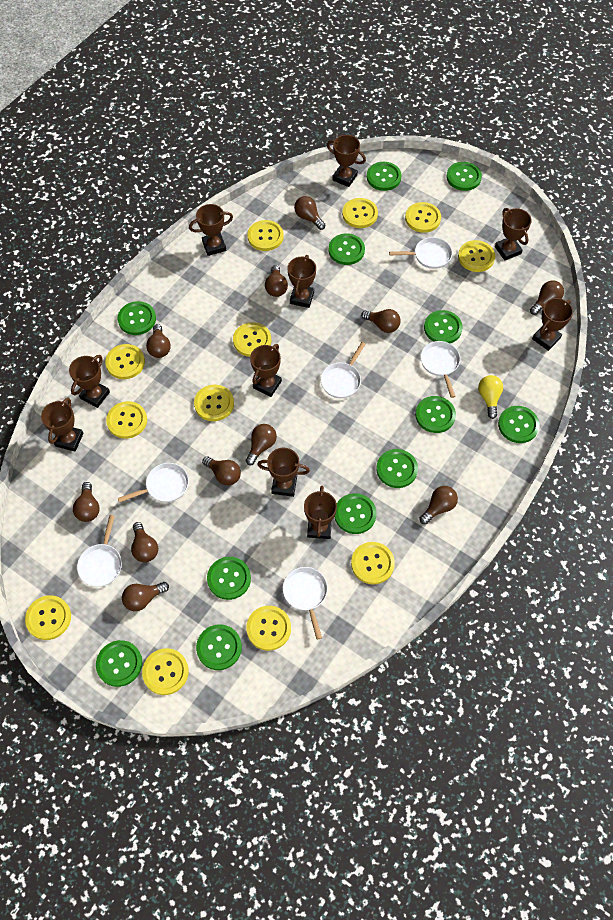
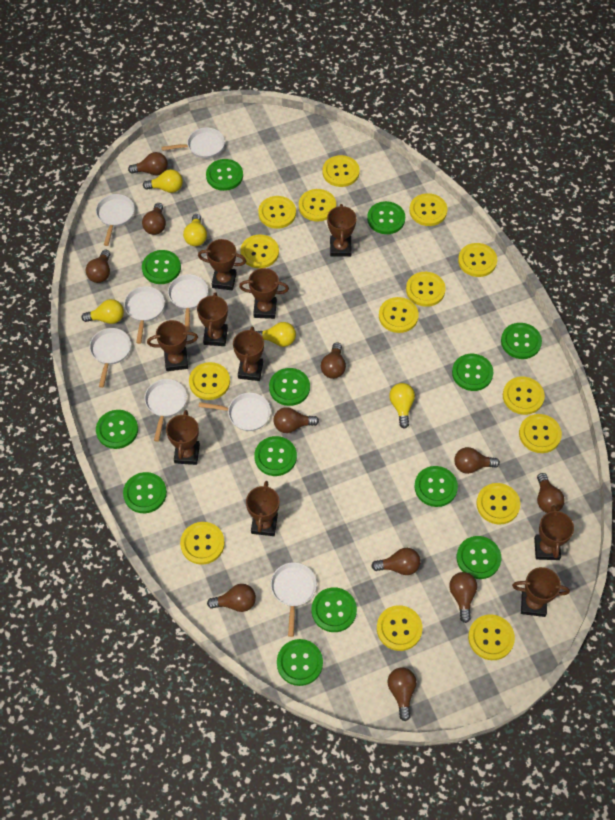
green button: [96,640,142,687] [118,301,156,335] [196,624,242,670] [207,557,251,600] [329,233,365,265] [335,493,377,534] [367,162,402,191] [376,449,418,488] [415,396,456,433] [424,310,463,343] [446,162,482,191] [498,406,540,443] = 12 -> [96,410,138,449] [123,472,167,513] [142,250,181,284] [206,159,243,191] [254,436,297,476] [269,368,310,406] [277,639,323,686] [312,587,357,632] [367,201,405,234] [414,466,458,507] [452,354,493,391] [457,536,501,579] [501,323,542,359] = 13
white pan: [77,515,122,587] [118,463,189,503] [283,567,328,640] [321,342,365,398] [389,237,452,269] [420,341,460,398] = 6 -> [89,328,131,388] [96,194,135,246] [124,286,165,344] [144,379,187,442] [161,127,225,158] [168,274,208,331] [199,393,271,431] [271,562,317,637] = 8
yellow button: [25,595,71,640] [105,344,145,379] [106,401,147,439] [142,648,189,695] [194,385,234,421] [233,322,271,357] [246,606,291,651] [247,220,284,251] [342,198,378,228] [351,542,395,585] [405,202,441,233] [458,240,495,272] = 12 -> [180,522,225,565] [189,362,230,400] [240,234,279,268] [258,196,296,229] [299,189,336,222] [323,155,360,187] [377,605,423,651] [379,297,419,333] [406,272,446,307] [409,193,447,226] [458,243,497,277] [468,614,515,660] [476,483,520,525] [503,377,545,415] [519,414,562,453] = 15
yellow light bulb: [478,375,503,419] = 1 -> [81,299,124,324] [143,169,183,193] [183,214,207,246] [256,322,296,347] [389,383,415,429] = 5

